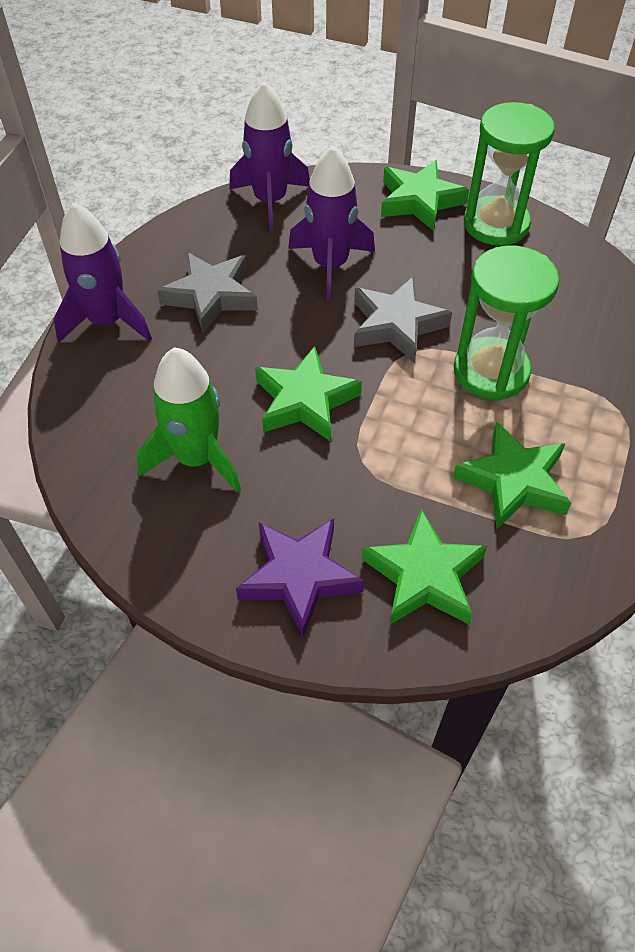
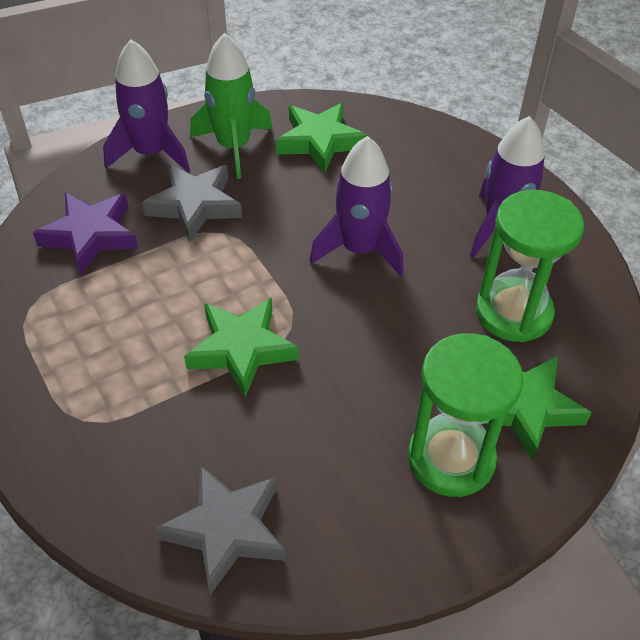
green star: [255,346,362,442] [362,509,487,625] [381,160,469,231] [453,422,571,529] = 4 -> [184,298,299,398] [276,103,367,173] [483,356,592,461] = 3

